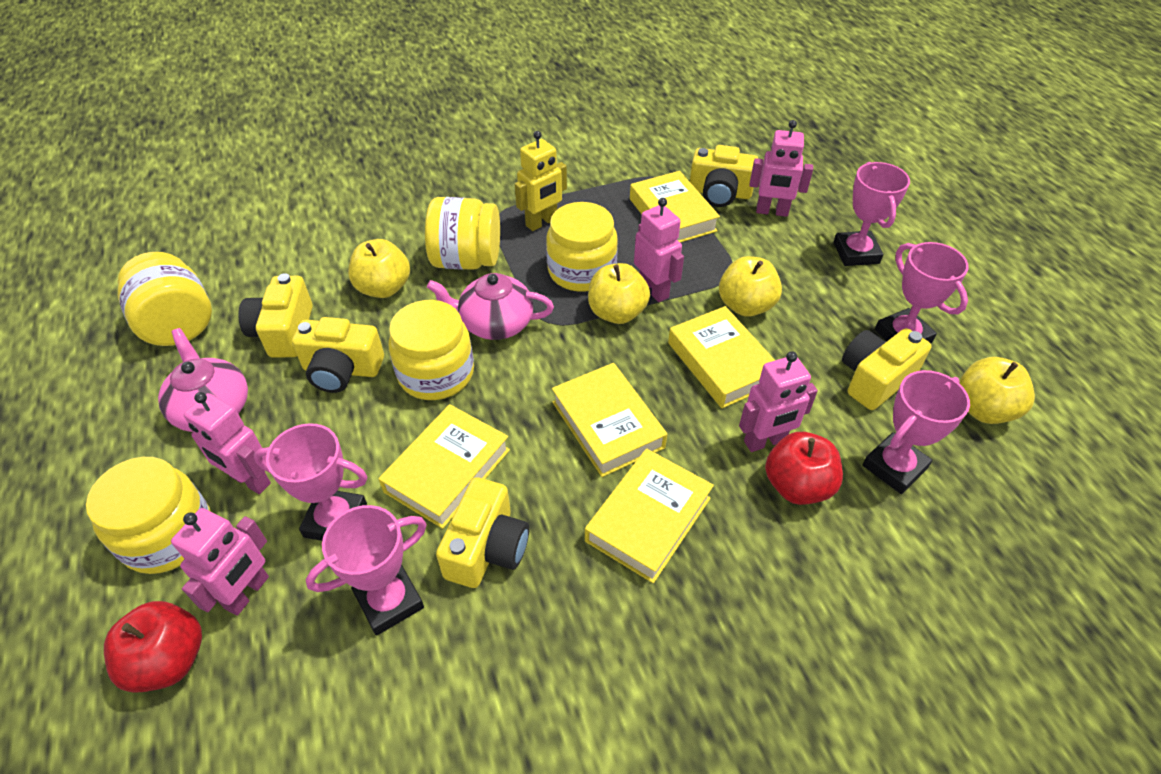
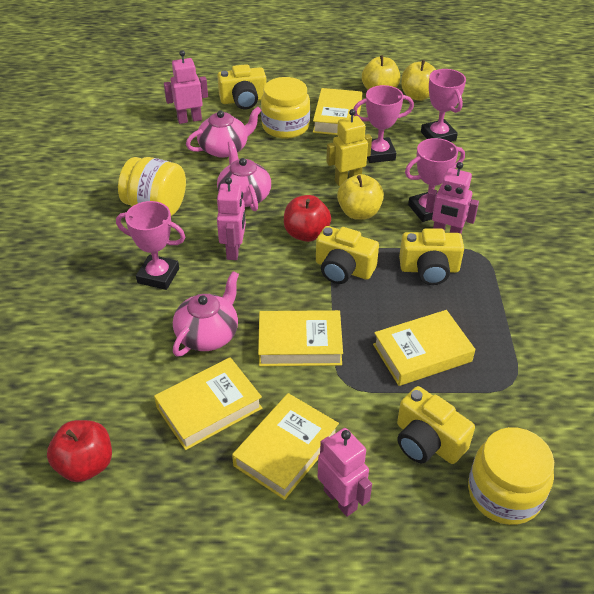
pink robot: [171,508,269,616] [184,392,271,494] [634,198,684,302] [739,351,818,452] [749,120,813,217] = 5 -> [164,50,208,124] [217,177,246,260] [318,428,372,517] [425,162,479,234] = 4
pink teapot: [158,328,248,432] [427,273,554,340] = 2 -> [173,271,239,356] [186,107,262,158] [217,141,271,211] = 3
pink trophy: [254,423,368,541] [306,505,427,636] [833,162,910,266] [862,370,970,494] [875,242,969,343] = 5 -> [116,201,185,290] [354,85,414,163] [405,138,465,222] [421,69,466,142] = 4
yellow apple: [348,239,410,298] [588,263,650,324] [719,256,782,317] [960,357,1035,424] = 4 -> [337,174,384,220] [362,55,400,90] [401,60,436,101] = 3
yellow camera: [238,273,313,358] [292,317,384,393] [436,477,529,588] [690,145,758,207] [842,328,932,410] = 5 -> [217,64,267,109] [316,226,379,284] [397,386,475,464] [399,228,464,285] = 4
yellow jar: [86,457,211,574] [118,252,212,346] [388,300,474,400] [425,197,500,270] [546,202,618,292] = 5 -> [118,157,186,216] [261,77,310,139] [468,427,554,525] = 3

